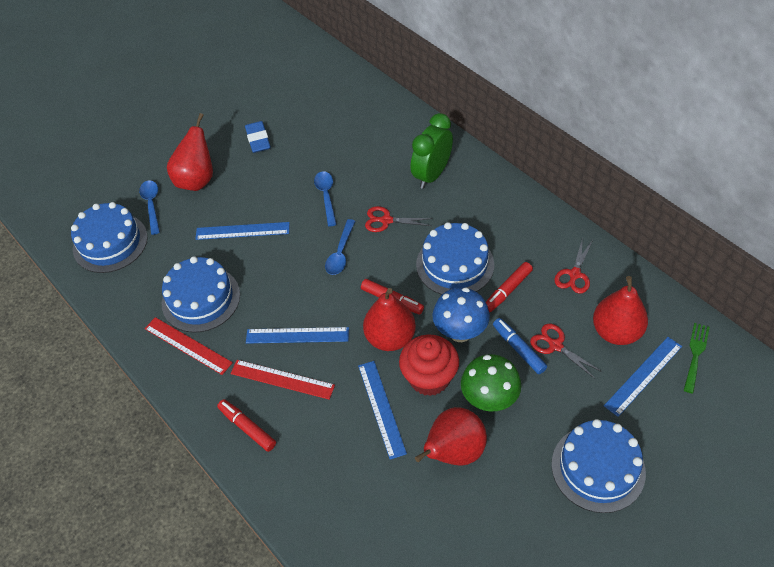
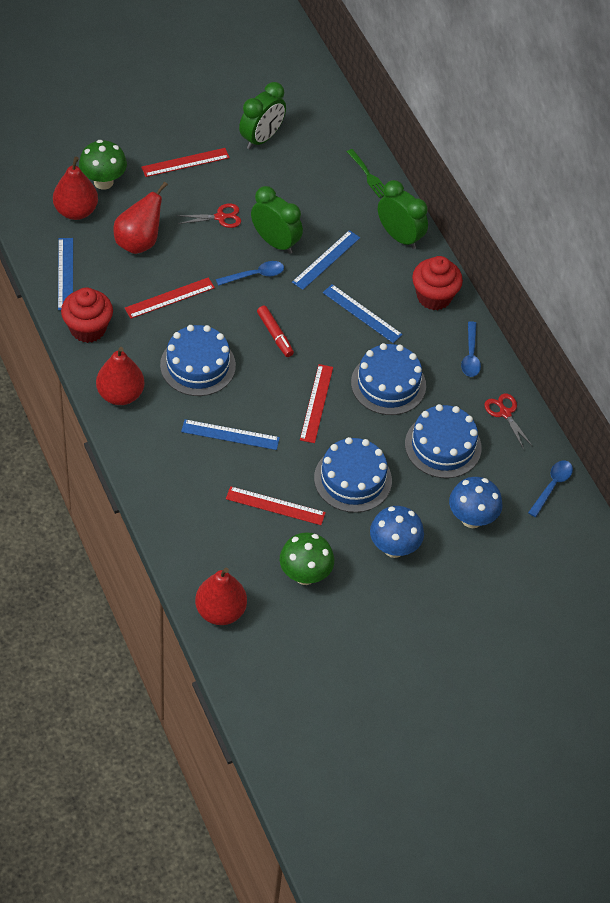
blue eraser: [245,121,271,153] = 1 -> none = 0
blue marker: [493,318,547,374] = 1 -> none = 0
blue mushroom: [432,288,490,342] = 1 -> [370,506,424,558] [449,477,503,528] = 2
green clock: [411,113,453,189] = 1 -> [239,82,286,149] [251,186,303,254] [378,180,428,249] = 3
green mushroom: [461,354,521,411] = 1 -> [79,140,127,190] [280,532,334,585] = 2
red cupcake: [399,335,459,396] = 1 -> [61,287,113,343] [412,256,463,310] = 2
red marker: [217,399,276,452] [361,279,424,315] [486,262,533,312] = 3 -> [257,306,294,357] = 1
red ruler: [145,317,233,375] [230,360,335,400] = 2 -> [125,277,215,319] [141,148,230,177] [226,486,326,525] [300,364,333,443] = 4
red scissors: [365,206,433,232] [530,324,602,379] [554,237,593,293] = 3 -> [177,203,241,228] [484,393,533,449] = 2

